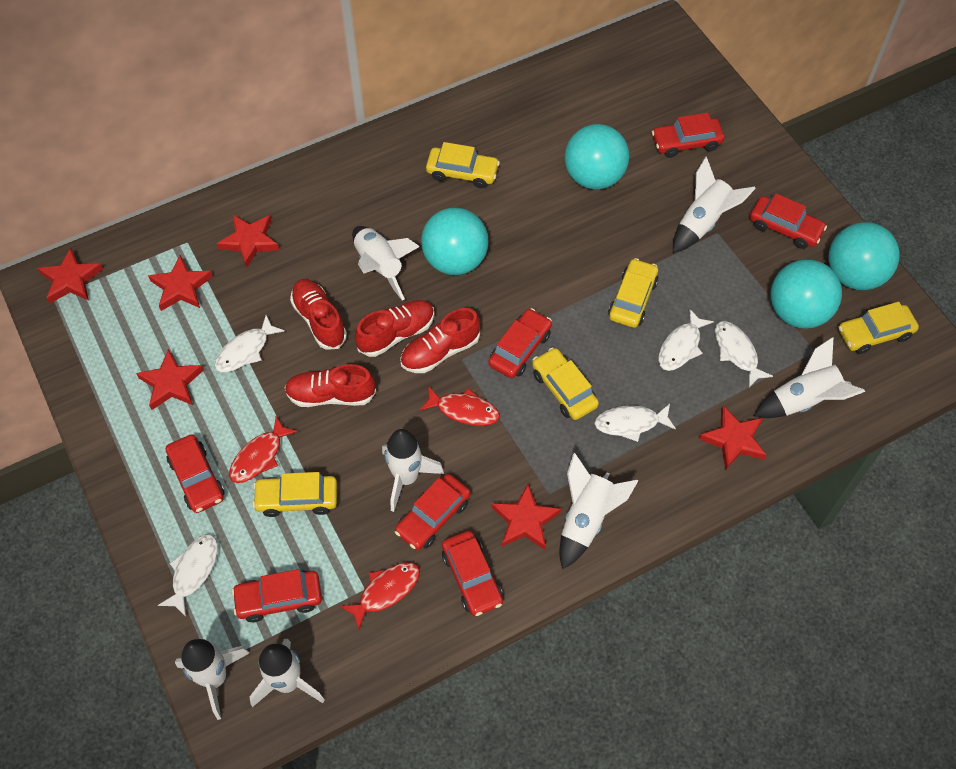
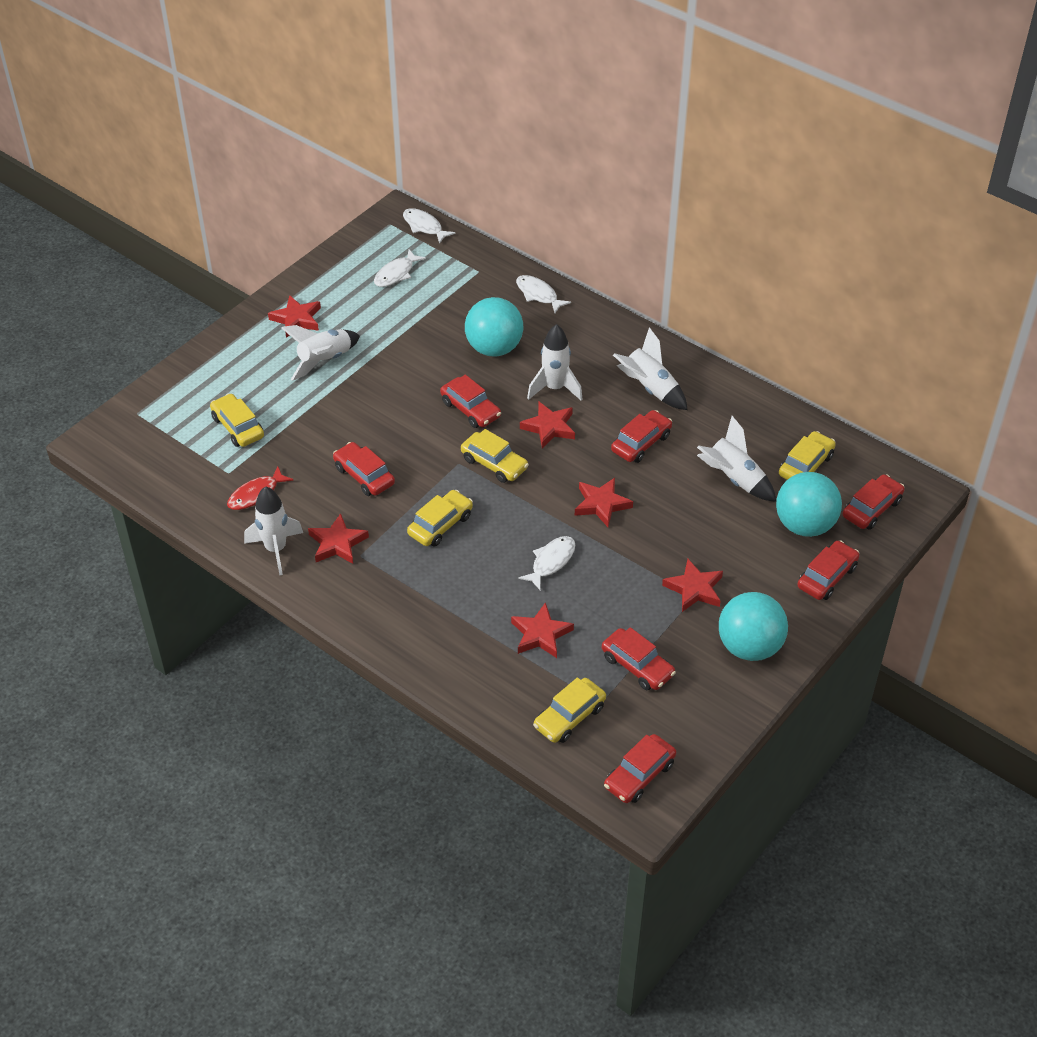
red fish: [229,416,298,483] [340,562,420,630] [419,386,500,426] = 3 -> [227,466,294,510] = 1
red shoe: [285,364,376,407] [290,279,347,350] [355,300,435,357] [400,308,480,373] = 4 -> none = 0
turquoise ball: [421,208,488,275] [565,124,629,190] [770,260,842,329] [828,222,900,290] = 4 -> [465,297,523,357] [719,592,788,661] [776,472,842,537] = 3
white fish: [158,534,218,616] [215,315,285,372] [594,404,676,442] [658,308,714,371] [715,321,773,387] = 5 -> [374,250,426,287] [403,208,455,244] [516,275,571,313] [518,536,575,590] = 4
white rocket: [175,639,250,720] [250,639,325,707] [352,226,420,301] [382,429,444,512] [559,453,638,570] [673,156,756,253] [754,337,865,418] = 7 -> [244,486,303,575] [282,325,360,381] [527,324,583,401] [613,327,688,410] [697,416,776,502] = 5

